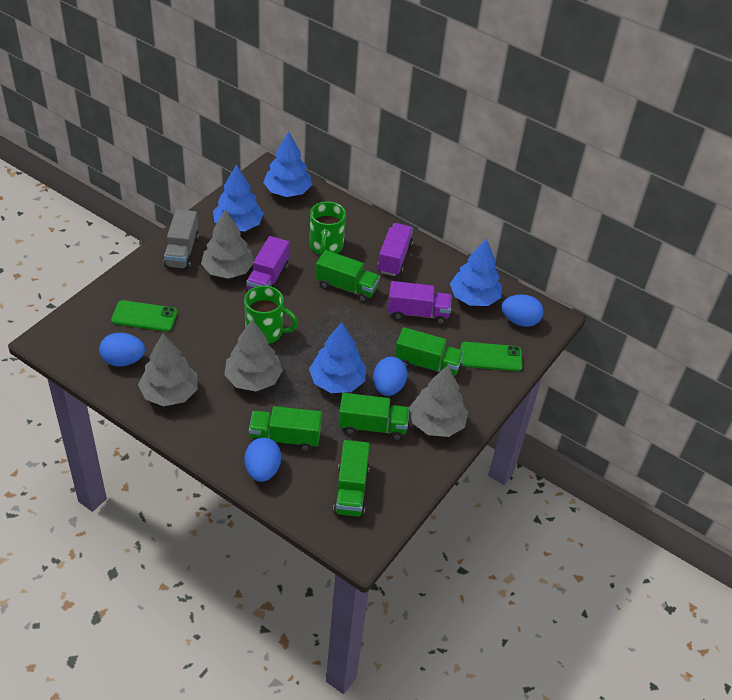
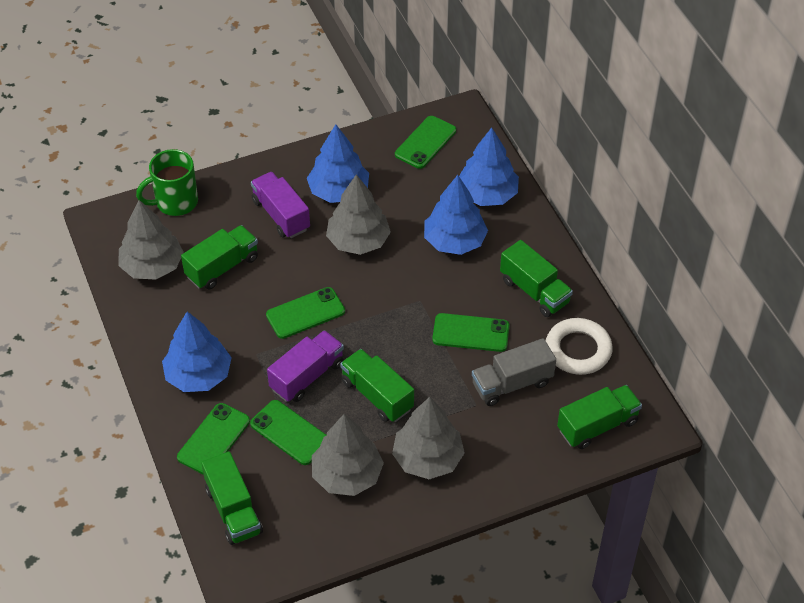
blue egg: [99,333,145,366] [245,438,281,482] [373,357,408,396] [501,294,543,327] = 4 -> none = 0
green mug: [244,286,298,344] [310,201,346,255] = 2 -> [136,149,198,216] = 1
green phone: [111,300,177,332] [461,342,523,371] = 2 -> [177,403,250,475] [250,400,326,465] [266,287,345,339] [395,116,456,169] [432,313,509,352] = 5
purple truck: [246,236,289,292] [377,223,413,276] [388,281,451,325] = 3 -> [251,172,310,238] [267,330,344,402] = 2
white ring: none = 0 -> [546,318,613,375] = 1

